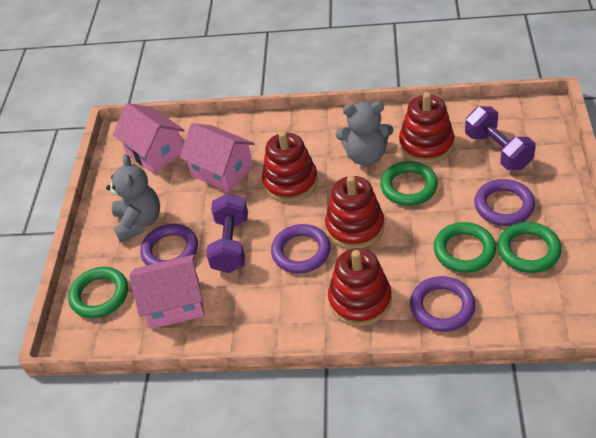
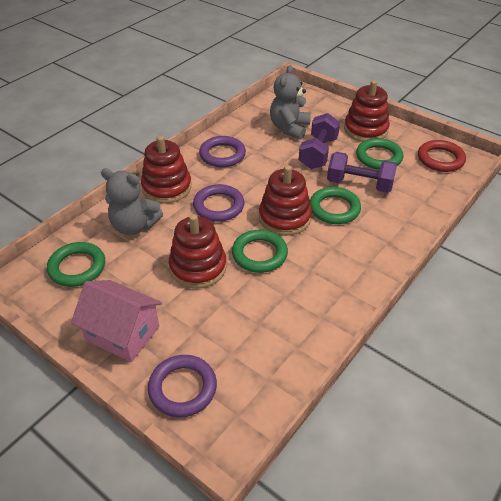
pink house: [113,103,185,174] [129,255,205,329] [180,123,255,193] = 3 -> [71,280,162,362] = 1
purple ring: [140,224,198,265] [271,224,331,273] [410,276,475,332] [474,179,535,226] = 4 -> [148,355,217,417] [193,184,244,222] [199,136,246,167] = 3
red ring: none = 0 -> [418,140,466,172] = 1

